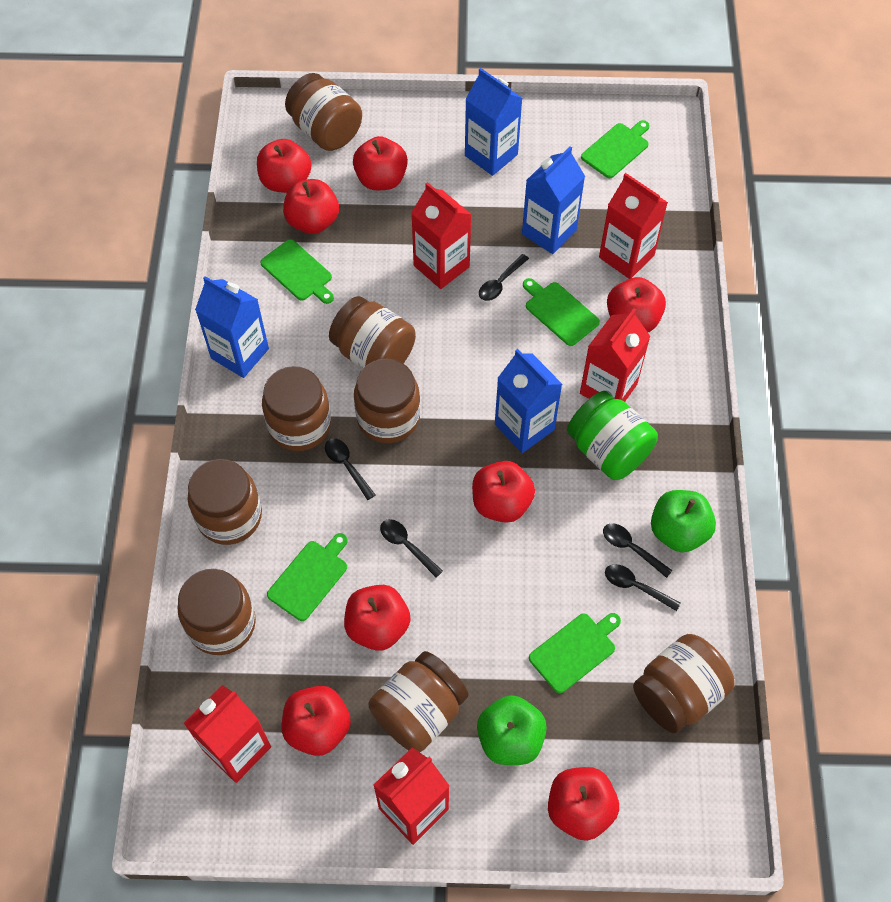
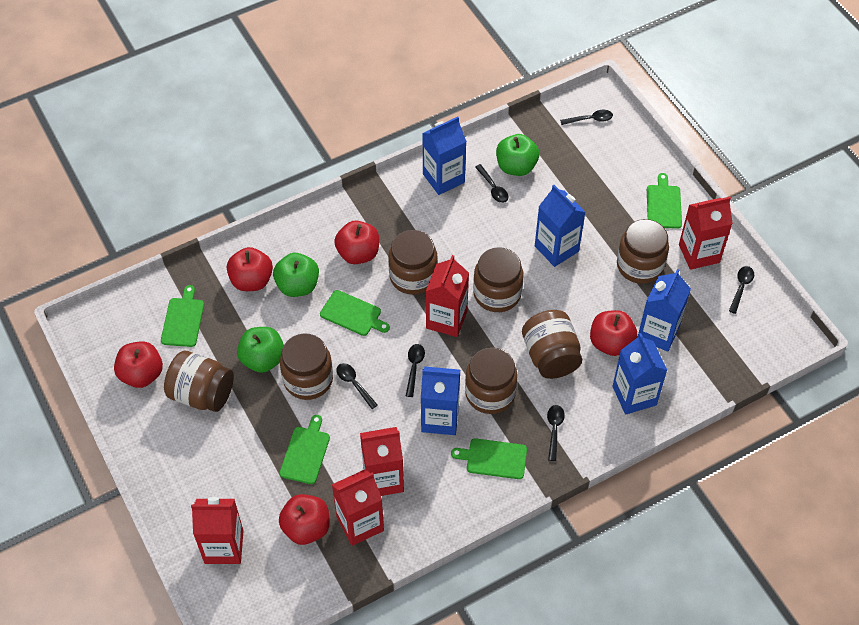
black spoon: [325,439,375,500] [380,519,443,578] [479,254,529,301] [603,523,673,578] [605,564,681,611] = 5 -> [336,363,378,409] [406,344,425,397] [475,164,509,203] [547,405,565,461] [560,110,613,125] [729,266,754,314] = 6
blue carton: [195,276,269,378] [465,68,522,176] [495,349,562,453] [522,146,585,254] = 4 -> [421,367,460,435] [422,117,467,195] [535,185,585,267] [613,333,667,415] [637,269,691,352] = 5
brown jar: [178,569,256,655] [187,459,262,545] [262,366,331,451] [285,73,362,151] [329,296,416,369] [354,359,420,443] [369,651,468,752] [633,634,734,733] = 8 -> [164,351,234,412] [280,333,333,400] [388,230,438,295] [465,347,518,414] [473,247,523,312] [522,310,582,379] [617,219,669,284] = 7
green apple: [477,695,547,765] [651,490,716,552] = 2 -> [237,327,284,373] [273,253,319,297] [496,134,539,176] = 3
green jar: [567,391,658,480] = 1 -> none = 0
red apple: [257,139,312,193] [282,686,351,756] [283,179,339,234] [344,585,411,651] [353,136,408,190] [472,461,535,523] [548,767,619,841] [607,277,666,332] = 8 -> [114,341,163,388] [227,247,273,291] [279,494,330,545] [334,220,379,264] [590,310,637,356] = 5

